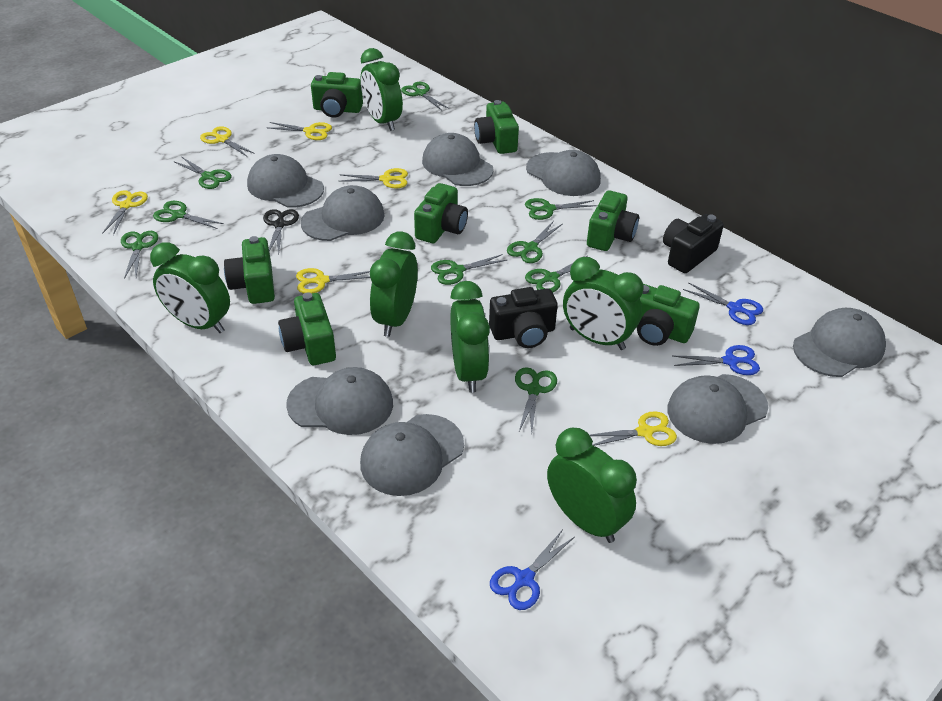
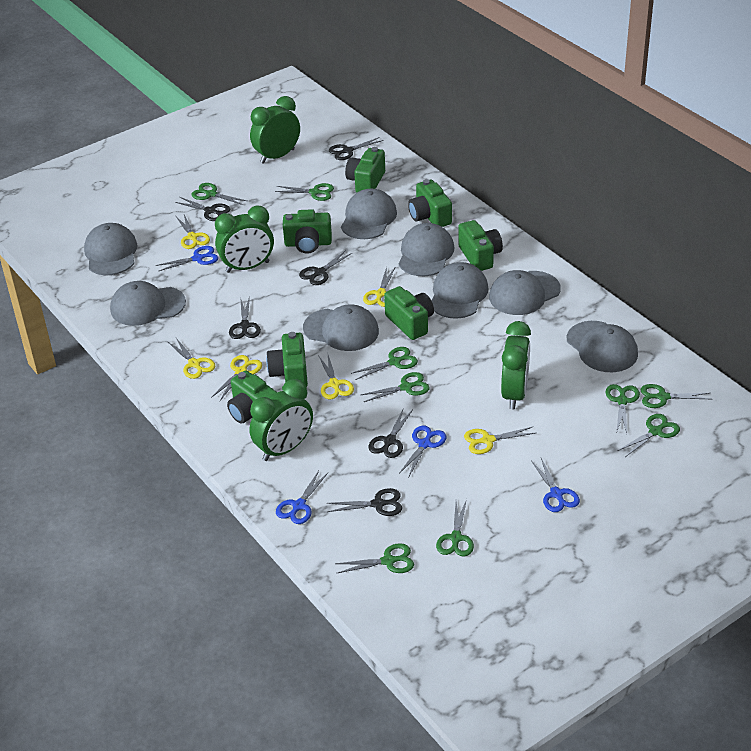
black camera: [489,287,558,348] [663,214,724,273] = 2 -> none = 0
black scissors: [263,209,299,254] = 1 -> [175,197,230,221] [229,296,261,339] [299,250,352,285] [327,488,402,516] [329,137,384,160] [368,408,413,458] = 6
blue scissors: [490,530,574,610] [673,345,760,375] [683,282,763,325] = 3 -> [156,246,218,271] [276,470,328,524] [399,426,446,476] [531,458,580,512] = 4
green clock: [150,242,230,333] [361,48,403,131] [370,231,418,337] [450,281,490,393] [547,428,637,543] [563,257,643,350] = 6 -> [215,206,274,273] [250,96,300,164] [250,379,313,461] [501,321,531,409] = 4

